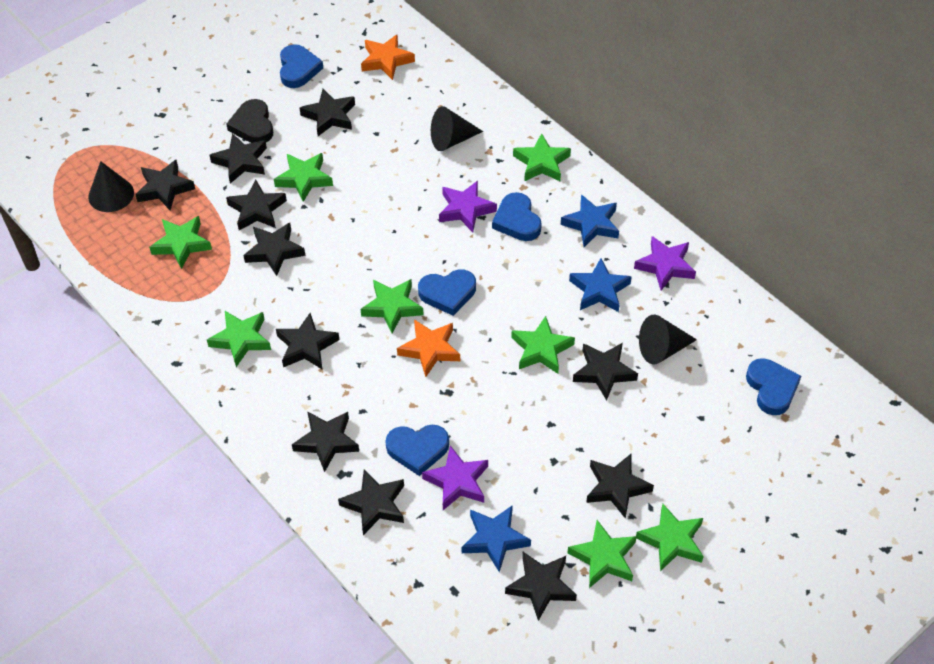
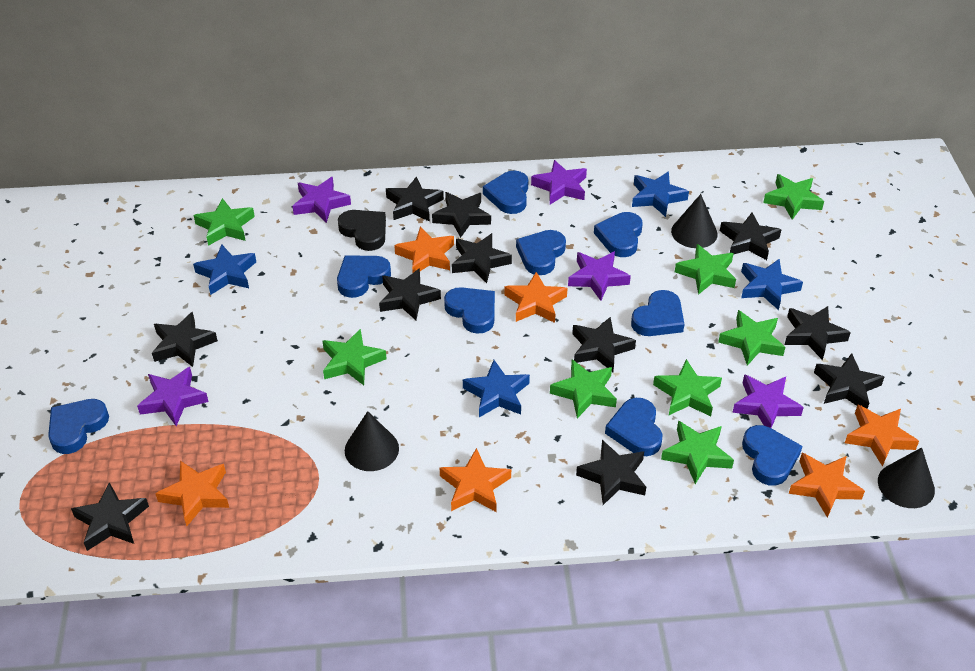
blue heart: [280,44,323,88] [386,425,449,476] [418,269,476,316] [492,192,542,241] [746,358,801,415] = 5 -> [48,399,109,454] [337,256,391,298] [444,287,495,334] [483,171,528,214] [516,230,566,275] [594,212,643,257] [605,398,662,456] [631,290,685,336] [742,425,803,486] = 9
blue star: [462,505,531,572] [561,194,619,247] [569,258,632,312] = 3 -> [193,245,256,295] [463,360,530,417] [632,171,689,217] [741,259,803,310] = 4
orange star: [361,35,415,80] [397,319,460,377] = 2 -> [155,461,229,526] [394,227,454,273] [440,448,511,512] [505,272,567,323] [789,453,865,518] [845,405,919,467] = 6
purple star: [422,446,488,510] [439,181,497,233] [634,236,696,290] = 3 -> [137,367,209,426] [292,177,351,223] [531,160,587,205] [568,251,631,301] [732,374,804,428] = 5

